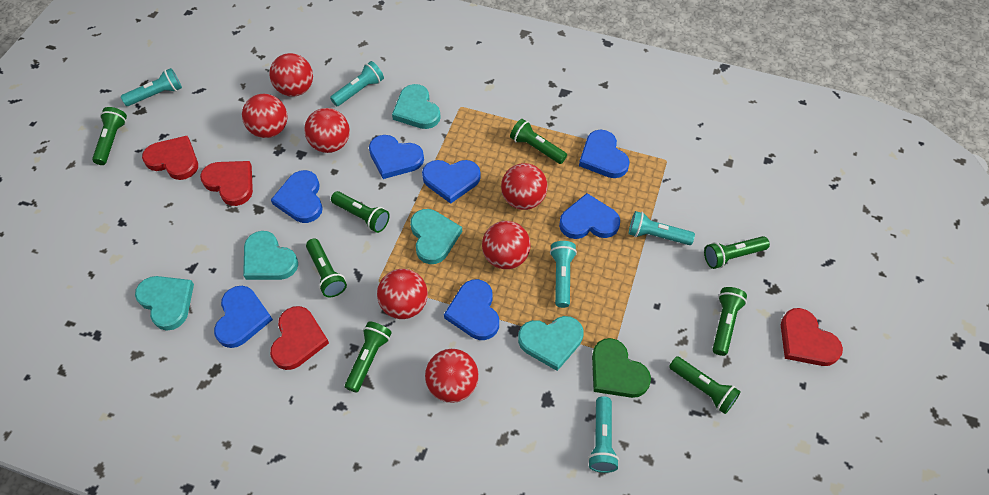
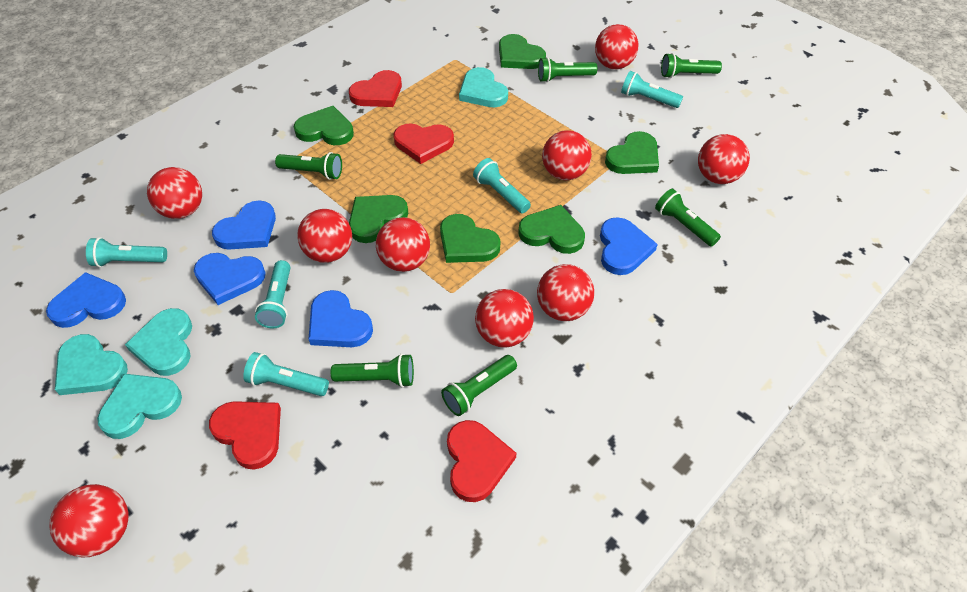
blue heart: [214,286,273,348] [271,170,323,223] [369,135,424,179] [422,160,481,204] [444,279,499,340] [559,193,620,239] [579,130,630,178] = 7 -> [46,272,126,328] [194,253,266,305] [212,200,276,250] [309,290,373,347] [600,217,658,275] = 5
green flashlight: [92,107,127,165] [306,239,347,297] [331,191,390,233] [345,322,392,393] [510,119,567,164] [669,356,741,414] [704,236,770,269] [712,287,747,356] = 8 -> [275,152,342,180] [331,354,414,387] [441,355,517,416] [538,57,597,82] [655,189,721,247] [661,53,722,78] = 6
green heart: [592,338,651,398] = 1 -> [294,106,354,145] [349,195,408,243] [440,214,500,263] [499,34,546,69] [518,205,585,254] [605,131,659,174] = 6
red ball: [242,94,287,138] [269,53,313,97] [304,108,350,153] [377,269,428,319] [425,349,479,403] [482,221,531,269] [501,163,548,210] = 7 -> [49,484,128,557] [147,167,202,219] [297,209,352,263] [376,217,430,272] [475,289,534,348] [537,264,594,321] [542,130,592,180] [595,24,638,69] [698,134,750,184] = 9
turquoise heart: [135,276,194,331] [243,231,298,280] [392,84,441,129] [410,209,462,264] [518,316,583,371] = 5 -> [55,334,128,395] [97,374,182,439] [125,308,192,376] [459,67,508,107] = 4

